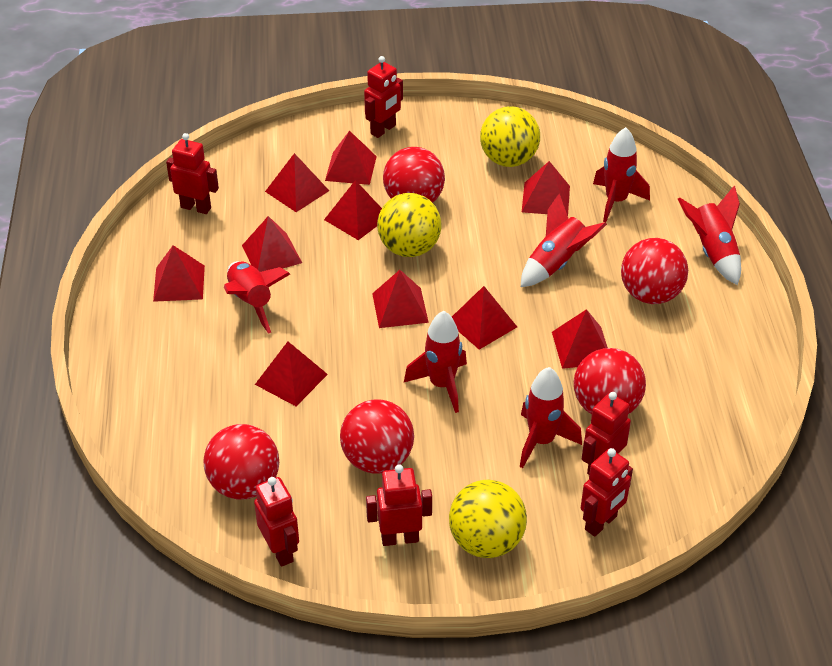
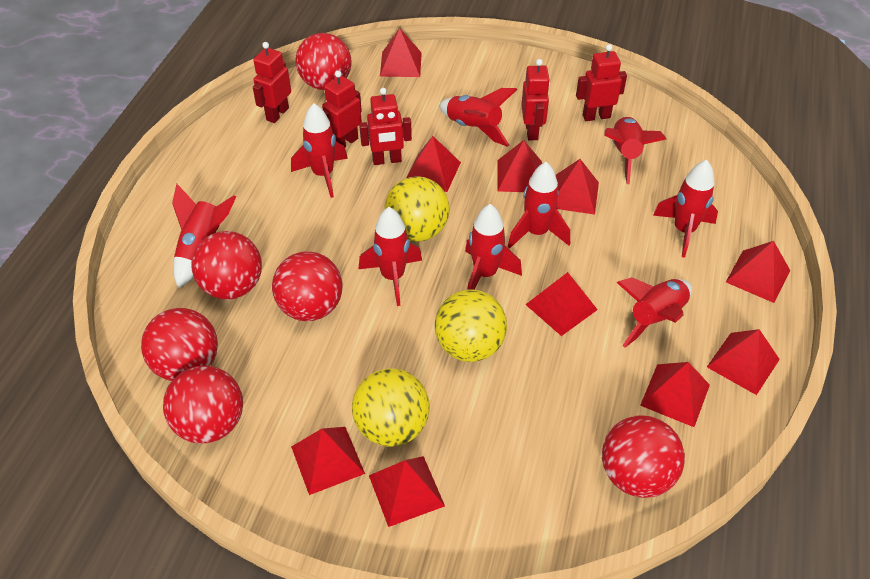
red ball: [204,424,279,499] [340,400,414,473] [383,147,445,203] [574,348,646,414] [621,238,688,304] = 5 -> [141,308,218,381] [163,366,243,444] [191,231,262,300] [272,251,342,321] [295,33,352,90] [602,415,685,498] = 6
red robot: [166,133,219,214] [254,477,299,567] [364,56,403,138] [366,464,432,546] [581,448,633,537] [582,392,631,475] = 6 -> [253,42,291,123] [322,70,362,147] [359,88,412,165] [521,59,550,140] [576,44,627,121] = 5
red rocket: [224,261,290,334] [404,310,467,413] [520,367,582,468] [521,194,607,287] [593,127,650,222] [678,185,741,285] = 6 -> [172,184,236,288] [291,103,348,198] [358,207,422,306] [439,88,517,147] [465,204,522,290] [508,162,570,249] [604,117,666,184] [616,277,692,348] [653,160,718,258] = 9

